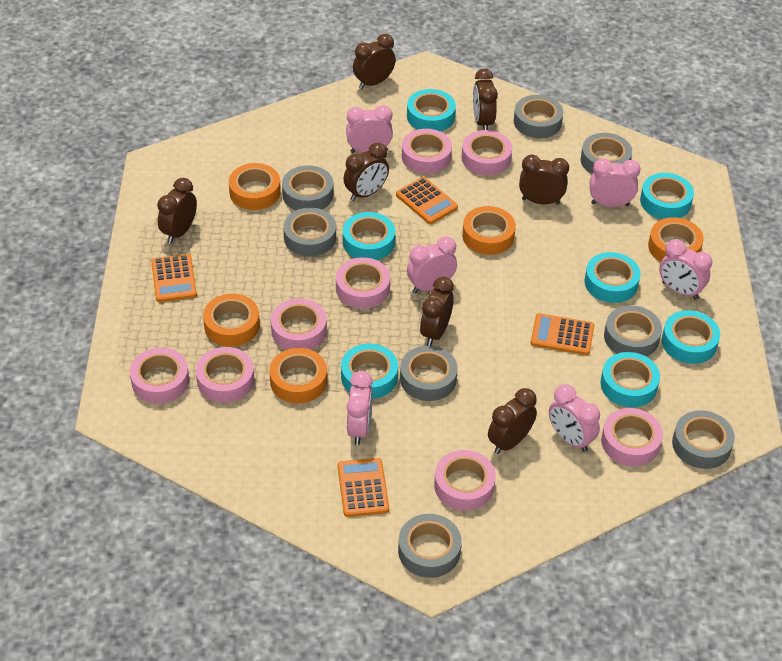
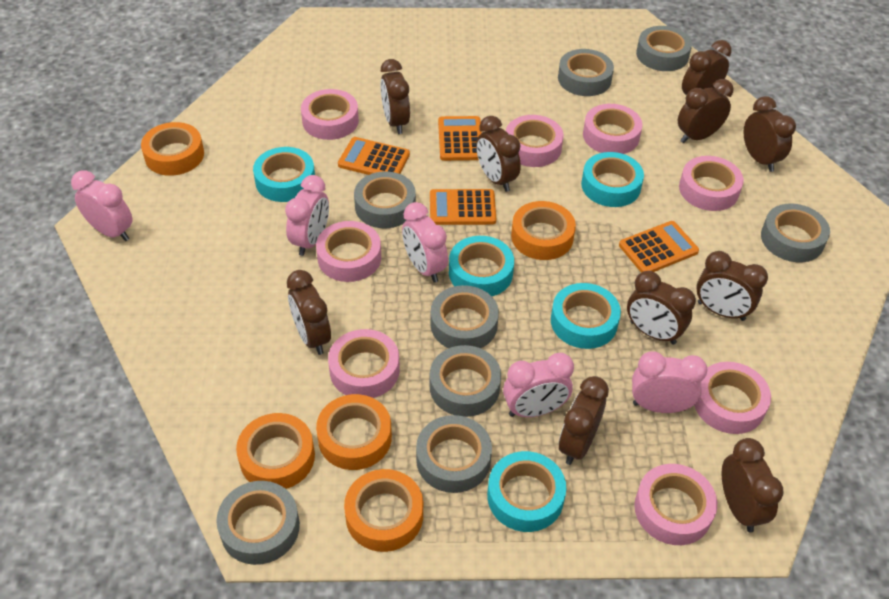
brown clock: [157,178,197,244] [343,143,389,201] [353,34,396,89] [420,277,454,346] [473,69,498,130] [488,388,537,454] [519,154,569,205] = 7 -> [287,270,331,355] [380,59,410,134] [476,116,521,192] [558,376,609,465] [627,271,696,345] [678,79,734,143] [682,40,732,95] [696,251,768,321] [722,438,784,532] [744,96,796,172] = 10
pink clock: [346,105,393,153] [347,371,373,445] [407,236,457,293] [549,384,600,452] [590,158,641,207] [659,239,712,300] = 6 -> [71,170,132,241] [285,175,329,256] [402,202,448,283] [503,353,574,417] [632,351,707,413] = 5
turquoise tape: [341,344,398,399] [343,212,395,260] [407,89,456,131] [585,252,640,303] [600,352,660,407] [640,173,694,219] [662,310,720,364] = 7 -> [253,147,315,202] [449,236,514,296] [487,451,566,532] [551,283,621,349] [581,152,644,207] = 5

